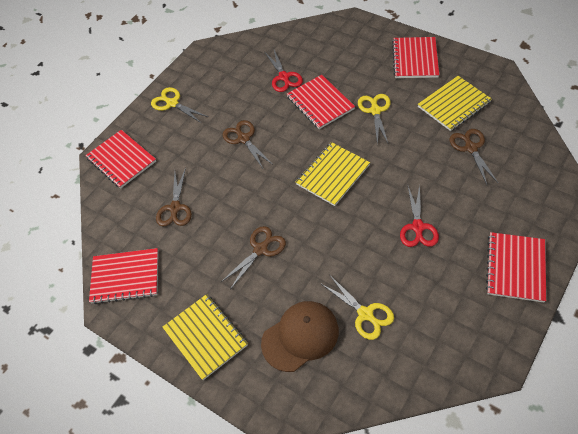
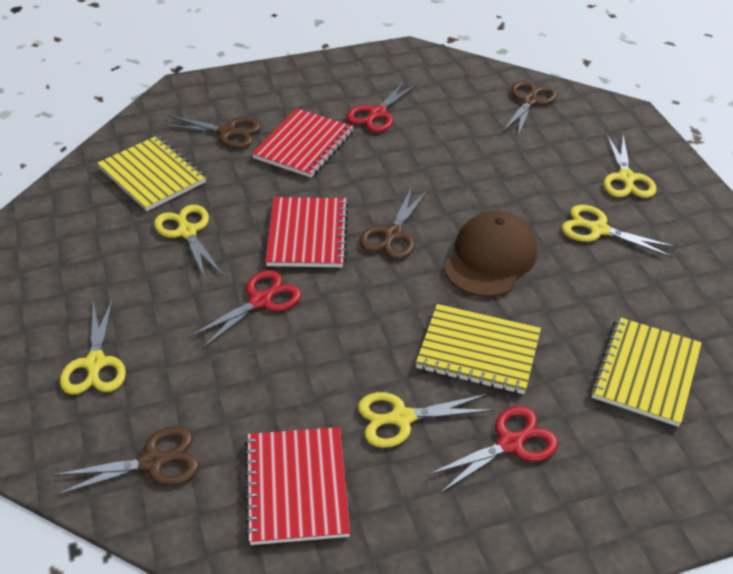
red notebook: [85,130,156,188] [89,248,158,304] [287,75,355,129] [392,37,439,78] [486,232,546,302] = 5 -> [245,427,350,545] [252,108,354,178] [265,197,348,267] = 3
red scissors: [264,50,303,92] [400,185,439,247] = 2 -> [189,270,301,349] [346,80,418,132] [427,406,559,493] = 3
yellow scissors: [151,87,208,123] [320,276,394,340] [358,94,391,145] = 3 -> [60,298,126,395] [154,205,223,279] [358,392,494,448] [562,205,677,257] [604,135,657,198] = 5

